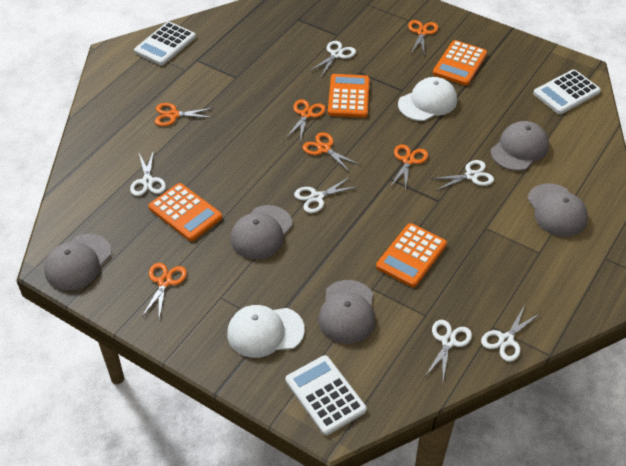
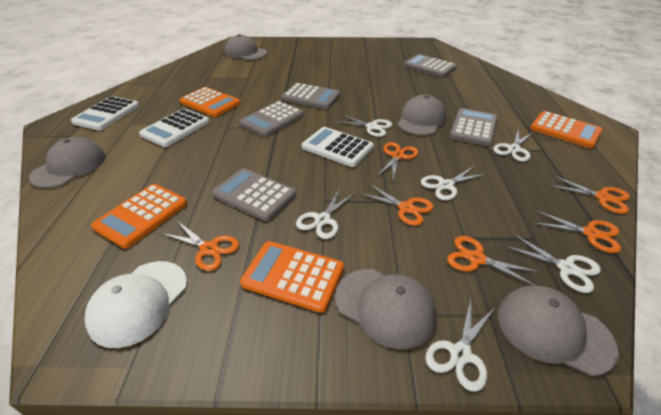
grey calculator: none = 0 -> [212,168,296,221] [240,101,304,137] [281,83,340,109] [404,54,457,77] [449,108,497,146] = 5
white cap: [227,305,305,358] [398,77,457,121] = 2 -> [85,261,187,348] = 1

